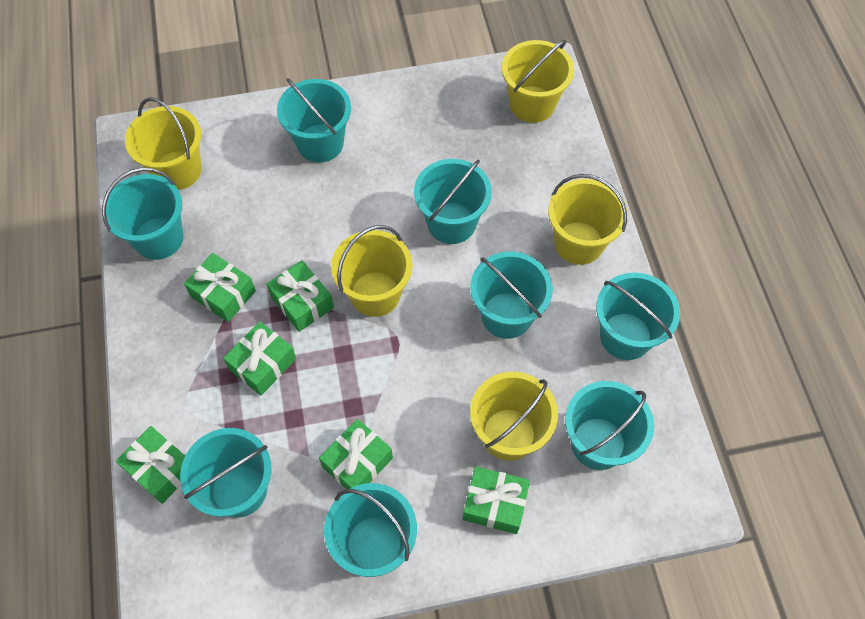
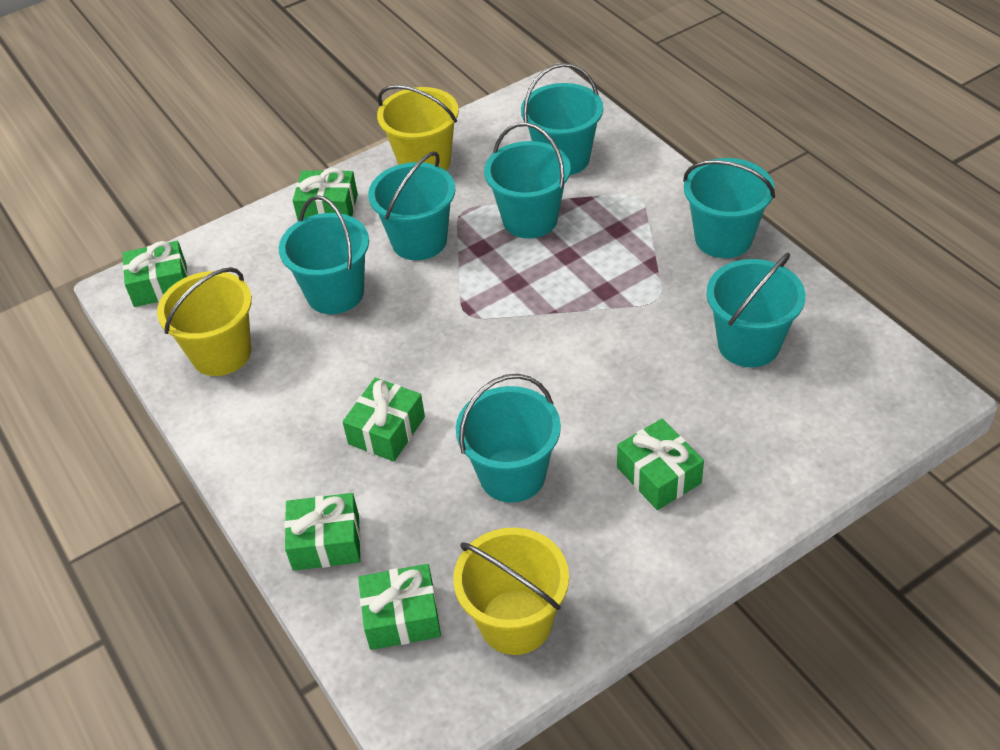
turquoise bucket: [102,167,183,260] [180,428,272,518] [277,78,351,163] [324,483,417,577] [414,159,492,244] [470,252,553,339] [565,381,654,470] [596,272,680,360] = 8 -> [279,195,369,314] [368,151,455,260] [456,374,561,503] [484,122,571,238] [521,63,603,175] [683,158,775,258] [706,253,805,367] = 7
yellow bucket: [125,97,201,190] [331,225,412,317] [470,372,558,461] [502,40,574,123] [548,174,627,265] = 5 -> [157,267,252,376] [377,85,459,170] [453,528,569,655] = 3

